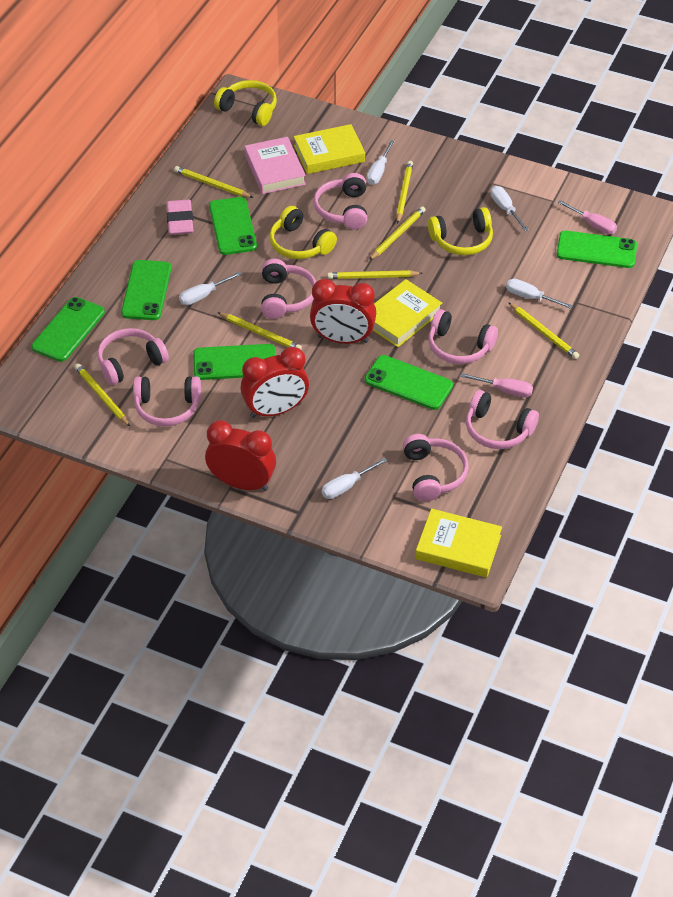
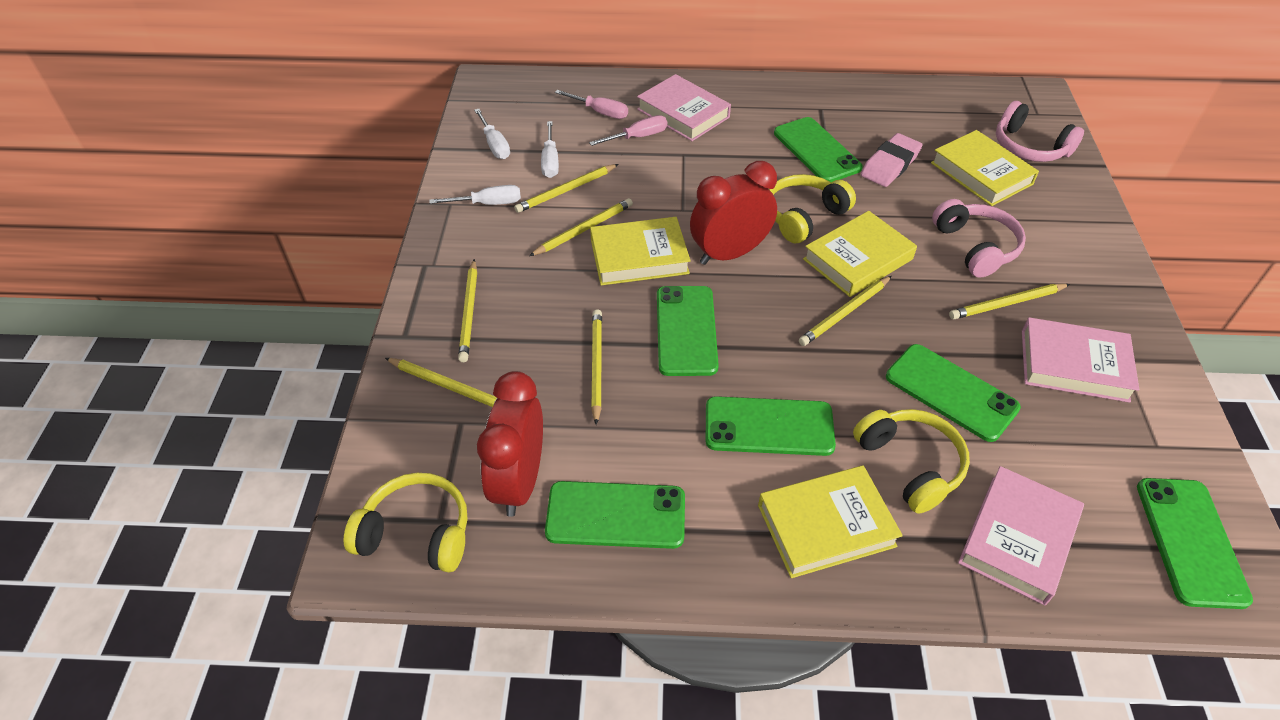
pink book: [244,137,306,194] = 1 -> [637,74,731,141] [958,466,1084,606] [1022,317,1139,403] = 3
pink headphones: [97,328,169,385] [133,376,201,426] [261,259,316,319] [314,173,367,229] [403,434,469,502] [429,309,498,364] [466,390,539,449] = 7 -> [932,199,1026,278] [996,101,1084,162] = 2
red clock: [205,420,276,491] [240,347,309,418] [310,279,376,344] = 3 -> [477,371,543,517] [690,161,777,265] = 2
white screwdriver: [179,271,242,305] [322,458,387,499] [367,140,395,185] [491,186,529,231] [506,279,573,309] = 5 -> [429,185,521,205] [474,109,510,159] [541,121,559,178] = 3
yellow book: [294,124,365,174] [373,279,442,347] [415,509,502,578] = 3 -> [590,217,691,285] [758,465,903,578] [803,211,917,297] [931,130,1039,206] = 4

